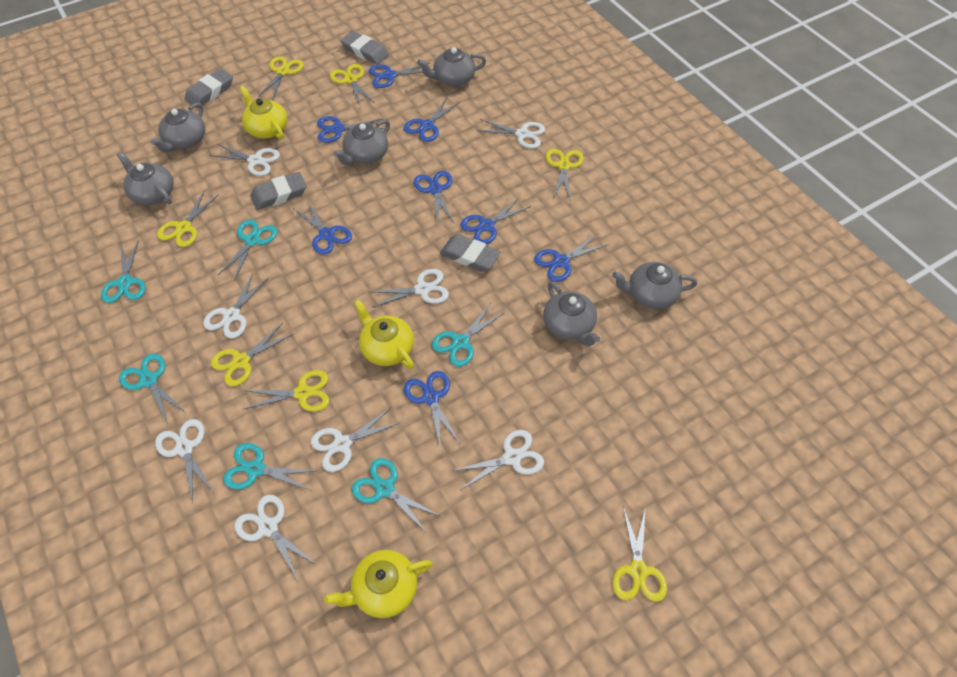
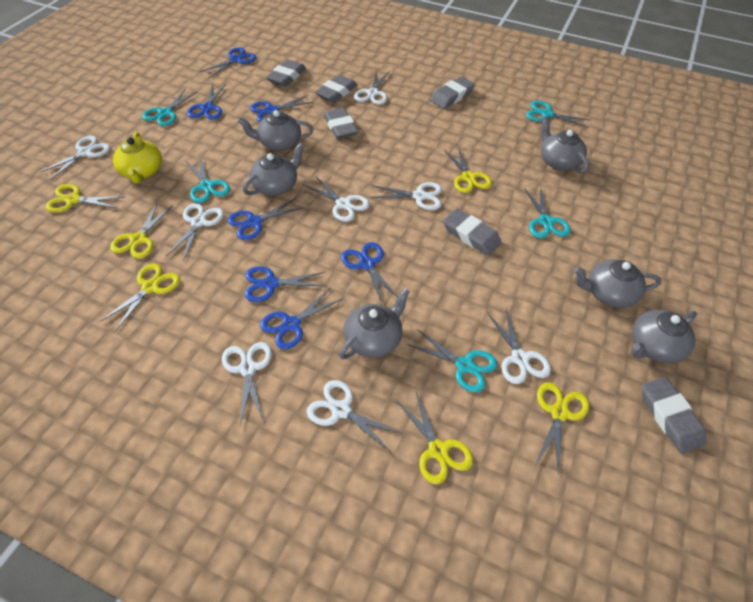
blue scissors: [293,199,352,255] [317,116,384,143] [369,63,430,88] [404,97,460,142] [404,371,460,451] [414,171,454,224] [460,197,531,244] [534,234,608,282] = 8 -> [187,83,226,120] [200,47,257,78] [228,198,304,240] [245,266,326,302] [250,95,314,122] [260,287,343,349] [341,242,398,304] = 7
grey eraser: [185,68,233,108] [250,172,307,210] [340,31,389,65] [440,234,501,272] = 4 -> [266,59,306,87] [315,75,357,103] [324,108,358,139] [430,76,475,109] [443,209,502,256] [641,377,706,453] = 6
turquoise scissors: [101,240,146,303] [119,353,185,424] [218,219,278,281] [223,443,316,490] [352,458,440,532] [432,302,505,367] = 6 -> [142,88,197,126] [185,154,230,203] [407,329,497,393] [524,186,570,238] [526,101,591,128] = 5
yellow scissors: [157,190,219,247] [211,323,294,386] [243,370,329,412] [258,56,304,100] [330,64,375,105] [546,149,584,201] [612,506,667,602] = 7 -> [45,184,123,213] [100,264,180,330] [110,203,173,259] [396,392,473,484] [444,146,492,193] [536,383,589,475] = 6
yellow teapot: [239,86,287,140] [324,550,433,618] [354,300,414,369] = 3 -> [113,132,162,183] = 1

